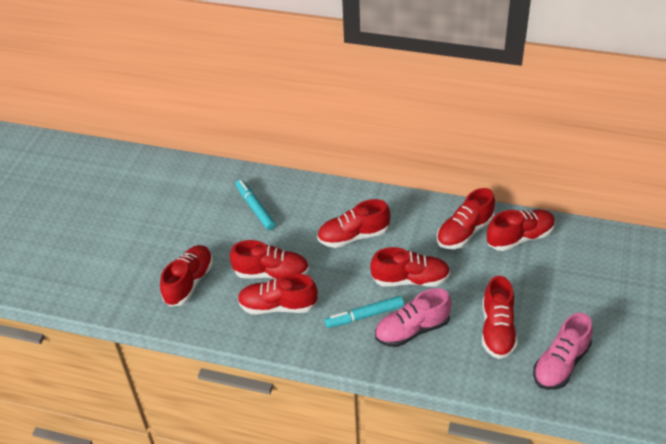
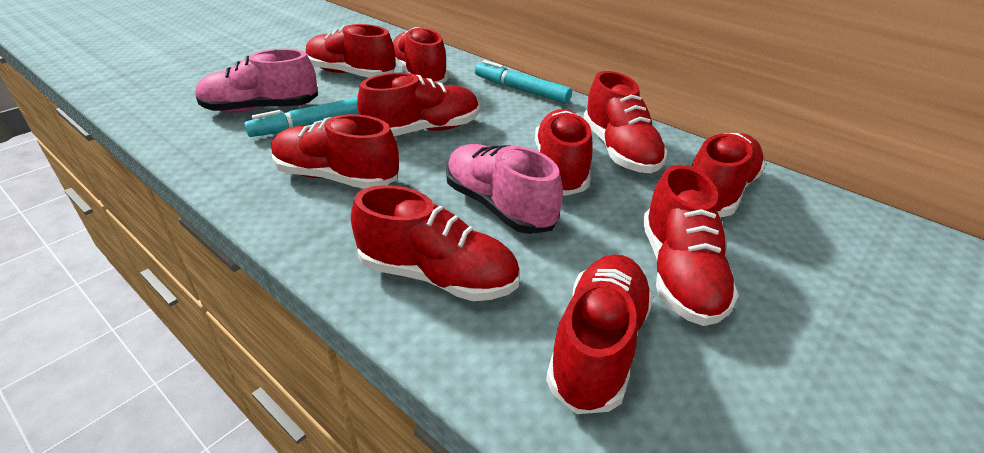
red shoe: [160,245,213,307] [230,240,309,279] [238,273,318,314] [317,199,390,248] [370,247,450,287] [437,188,495,249] [482,276,518,359] [487,210,555,251] = 8 -> [271,114,399,189] [306,24,395,78] [351,185,519,301] [357,73,479,136] [393,27,449,83] [535,109,593,196] [546,254,653,414] [583,71,667,174] [643,165,739,326] [691,133,766,217] = 10

